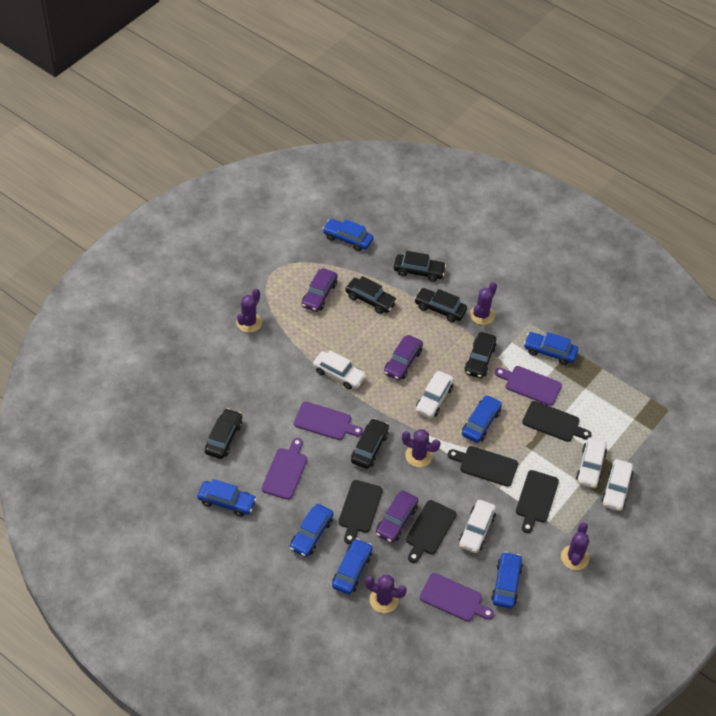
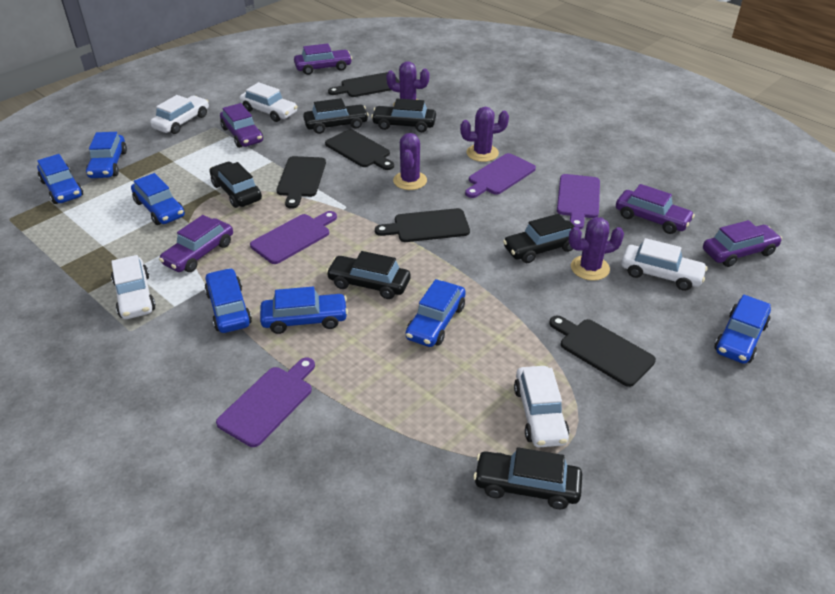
purple cactus: [237,289,262,333] [365,575,407,613] [402,429,441,467] [470,282,497,325] [561,522,589,570] = 5 -> [386,61,430,106] [393,133,427,190] [460,107,509,162] [568,217,624,281] = 4
purple car: [302,268,338,312] [376,491,418,543] [384,335,423,381] = 3 -> [159,215,233,272] [220,103,263,148] [294,43,352,75] [616,184,695,234] [703,220,782,267] = 5

